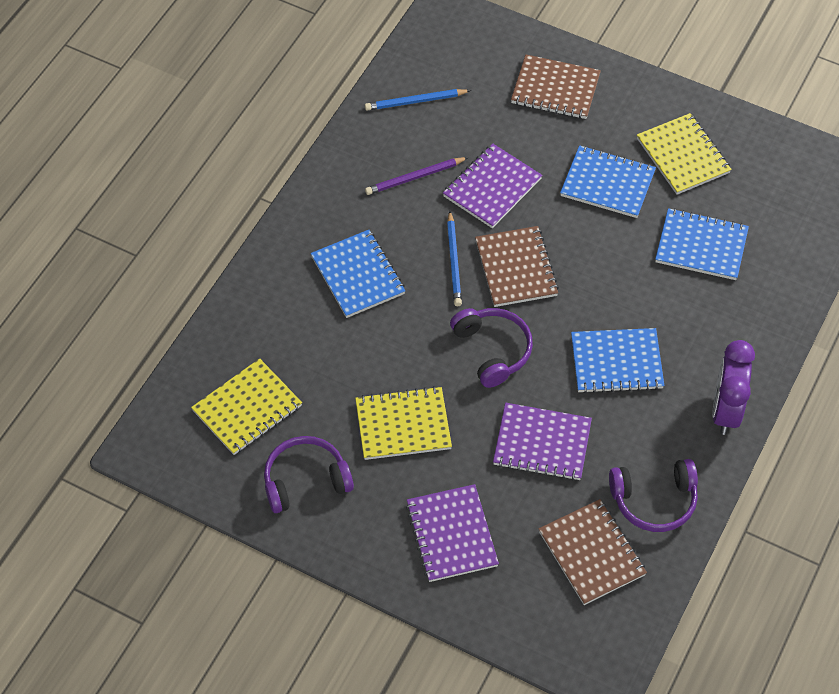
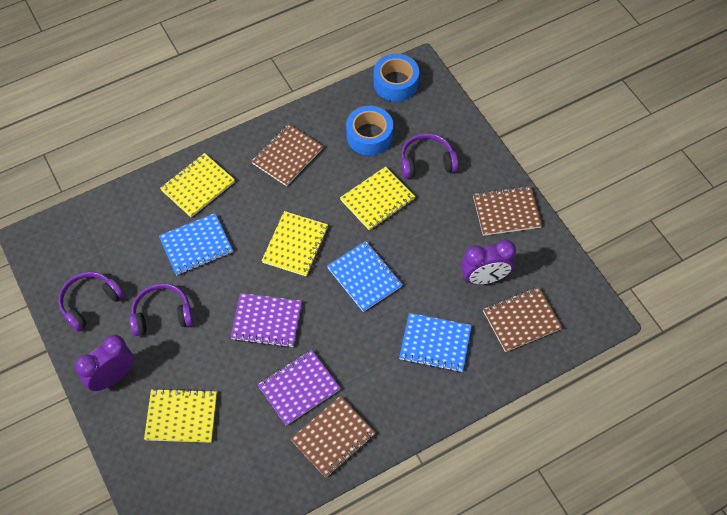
blue notebook: [311,230,406,318] [560,145,656,218] [571,328,665,394] [655,208,749,280] = 4 -> [159,213,233,275] [327,241,403,312] [399,313,472,372] = 3
blue pencil: [365,89,471,111] [447,211,462,306] = 2 -> none = 0
blue tape: none = 0 -> [346,106,393,155] [374,53,419,101] = 2
brown notebook: [475,226,559,307] [511,54,601,119] [539,499,647,605] = 3 -> [251,123,323,186] [291,396,376,478] [473,186,542,236] [483,287,562,352] = 4
purple clock: [712,340,755,435] = 1 -> [75,335,134,391] [461,240,516,285] = 2
purple notebook: [406,484,499,582] [443,144,542,228] [493,403,592,481] = 3 -> [230,293,302,348] [257,349,340,425] = 2
purple pencil: [365,157,469,195] = 1 -> none = 0
yellow notebook: [191,358,302,455] [355,386,452,460] [637,113,732,195] = 3 -> [144,388,217,443] [160,153,235,217] [261,211,328,277] [340,166,415,231] = 4

